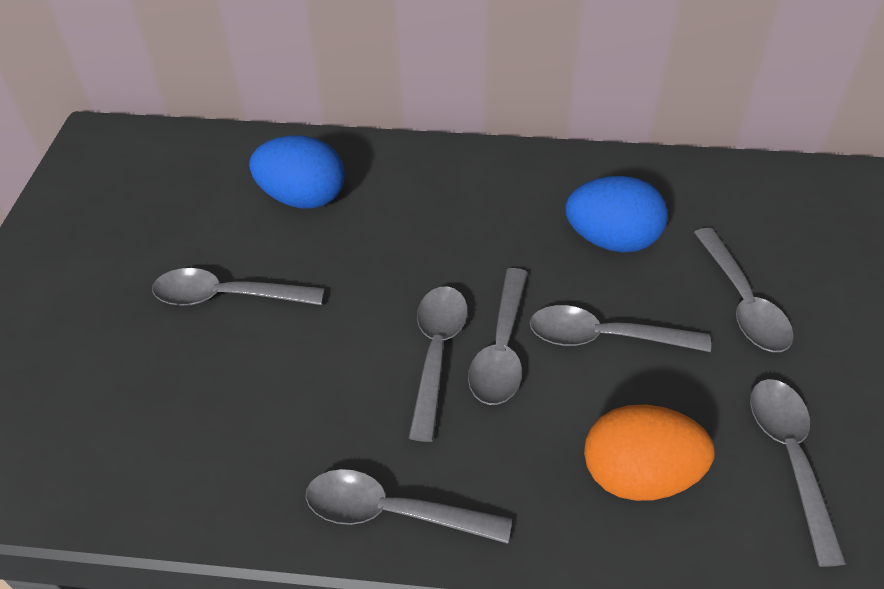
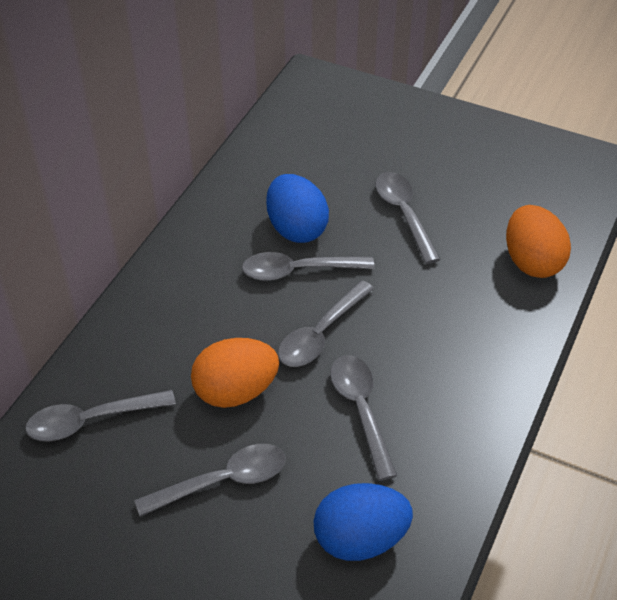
grey spoon: [152,268,324,306] [305,469,512,544] [409,286,468,442] [468,268,528,405] [530,305,711,352] [694,228,794,352] [750,379,846,567] = 7 -> [25,390,176,441] [134,444,286,517] [242,252,375,281] [278,280,374,367] [330,355,397,481] [375,172,441,264] = 6
orange egg: [584,405,714,501] = 1 -> [191,338,279,408] [506,205,571,278] = 2

